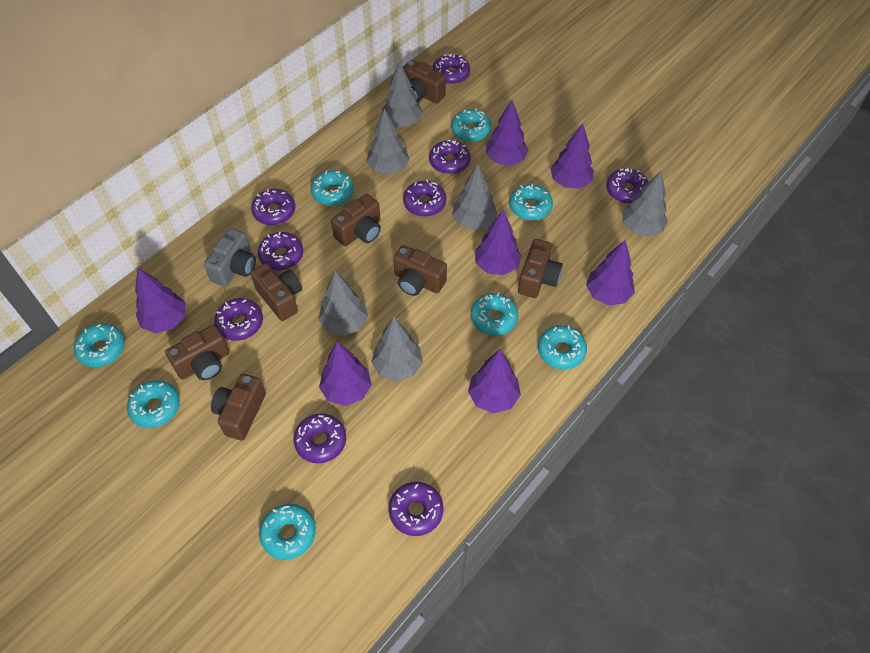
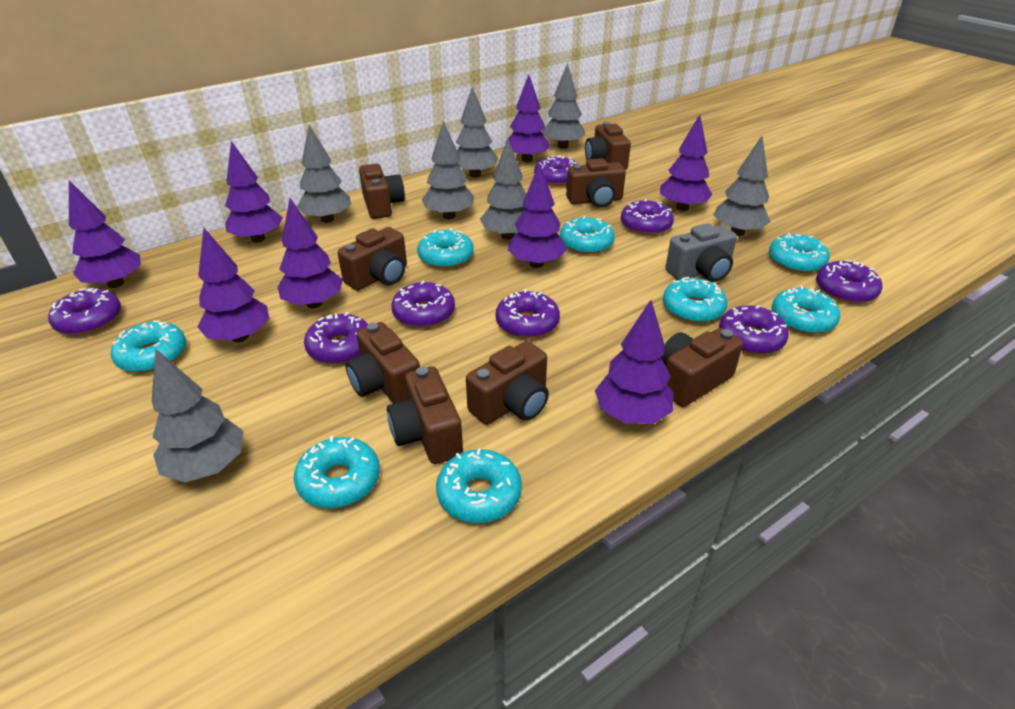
brown camera: [165,325,229,380] [211,374,266,441] [250,263,302,321] [331,194,381,246] [393,245,447,296] [403,60,446,103] [518,239,563,298] = 7 -> [338,227,407,291] [346,322,420,404] [359,164,405,219] [387,366,463,464] [466,341,549,425] [566,158,626,208] [585,122,631,170] [661,328,743,407] = 8
grey tree: [318,271,368,336] [366,108,410,175] [371,317,423,381] [382,61,423,127] [452,164,498,230] [622,171,668,237] = 6 -> [152,348,244,482] [297,125,351,223] [422,121,474,219] [456,87,498,178] [480,139,526,240] [542,63,585,149] [714,136,771,236] = 7
purple donut: [214,298,263,341] [251,189,295,225] [258,232,303,271] [294,414,346,463] [389,482,444,536] [403,180,446,217] [429,140,471,174] [432,54,470,85] [606,168,648,204] = 9 -> [48,288,121,335] [304,312,368,364] [391,281,455,328] [496,289,560,338] [534,155,579,186] [621,199,674,235] [719,305,789,355] [816,260,882,304] = 8
purple tree: [135,268,185,333] [319,341,372,406] [468,349,521,413] [475,210,522,275] [486,100,529,166] [550,123,594,189] [586,240,635,305] = 7 -> [69,180,141,288] [197,228,269,342] [225,141,283,243] [277,198,343,308] [508,74,551,162] [508,163,567,268] [595,300,673,424] [660,114,713,211] = 8

